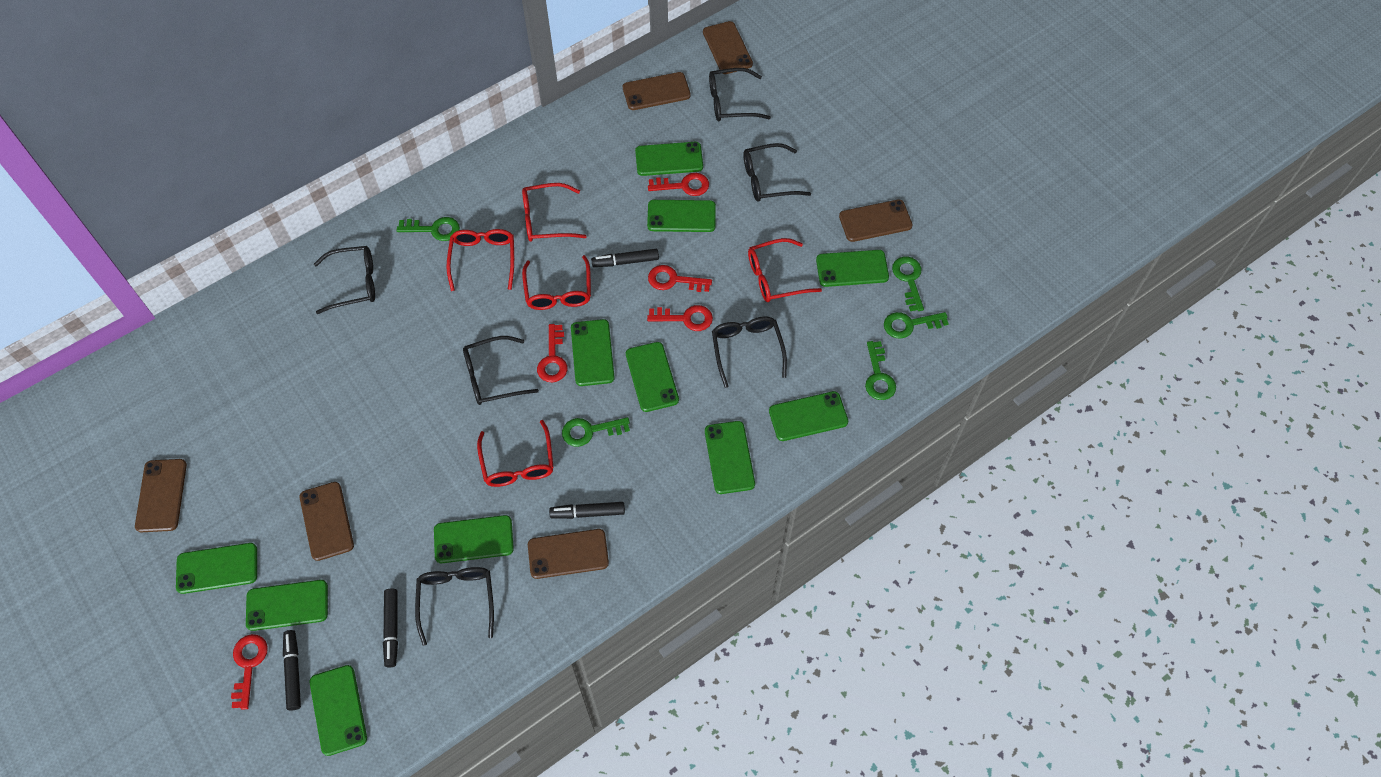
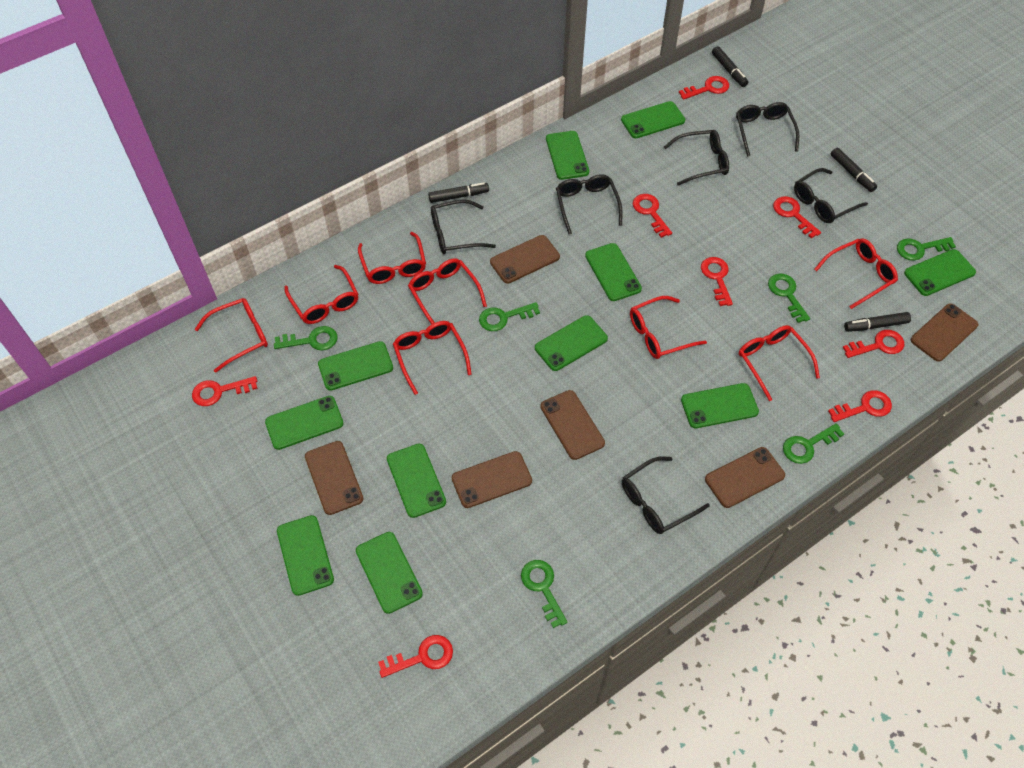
green key: [396,217,460,241] [562,417,630,447] [865,341,896,400] [884,312,949,339] [892,256,924,311] = 5 -> [274,326,338,350] [479,302,540,331] [521,560,567,628] [768,273,810,323] [783,423,844,464] [897,237,956,261] = 6
red glasses: [447,229,514,291] [477,420,554,487] [522,183,587,242] [522,255,591,310] [748,238,822,302] = 5 -> [195,298,268,373] [284,265,358,324] [358,232,426,284] [393,321,472,395] [408,258,487,324] [630,296,707,359] [739,325,820,401] [814,238,898,309] = 8
red key: [231,634,268,710] [537,324,567,383] [647,305,713,331] [648,173,709,196] [648,265,712,292] = 5 -> [192,376,258,406] [378,635,453,678] [633,194,672,238] [679,76,729,100] [701,257,733,306] [773,196,821,238] [828,390,892,422] [843,330,904,358] = 8

